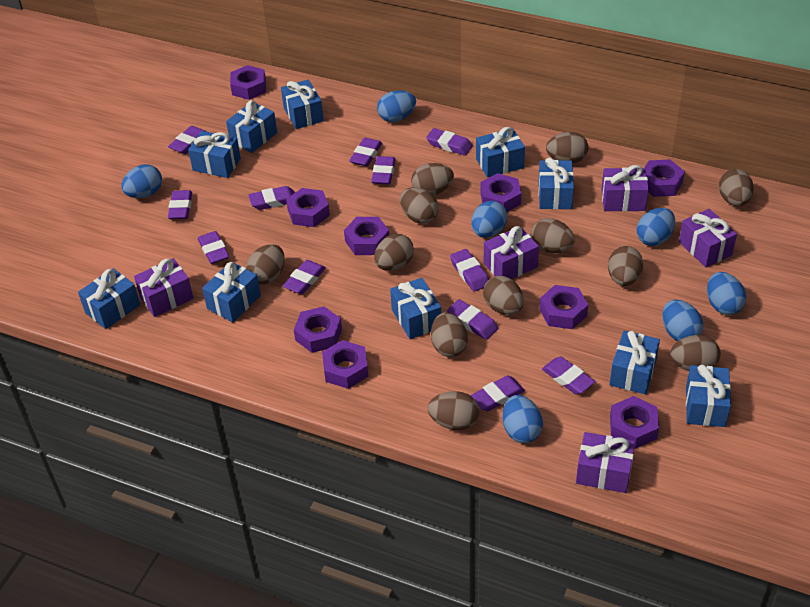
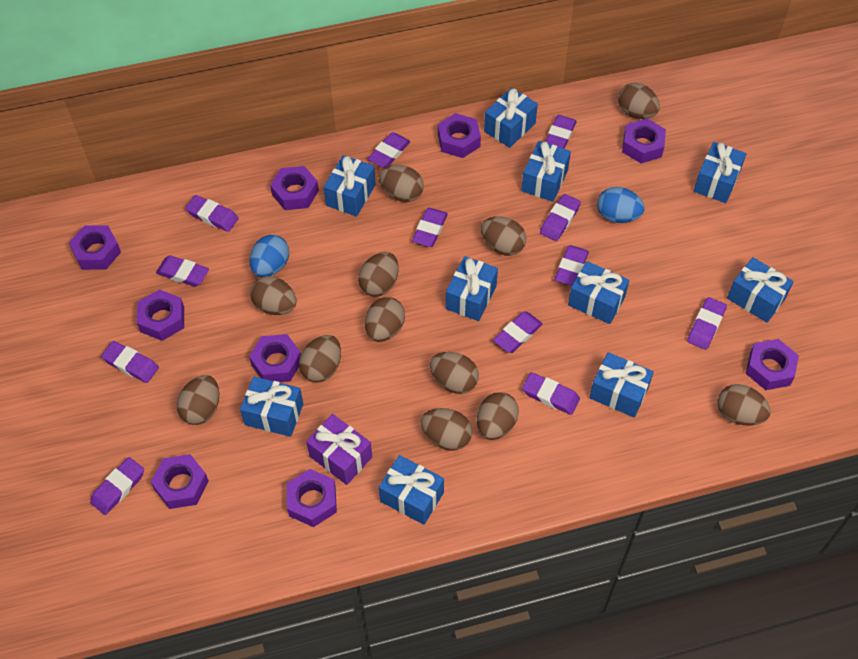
blue egg: [121,164,162,198] [377,90,416,122] [471,201,507,238] [502,395,543,443] [636,208,675,246] [662,300,703,341] [707,272,746,315] = 7 -> [250,235,289,277] [597,187,645,223] = 2
purple gift: [134,258,194,317] [484,226,539,279] [576,432,635,493] [601,165,649,212] [679,209,737,268] = 5 -> [306,414,372,485] = 1

